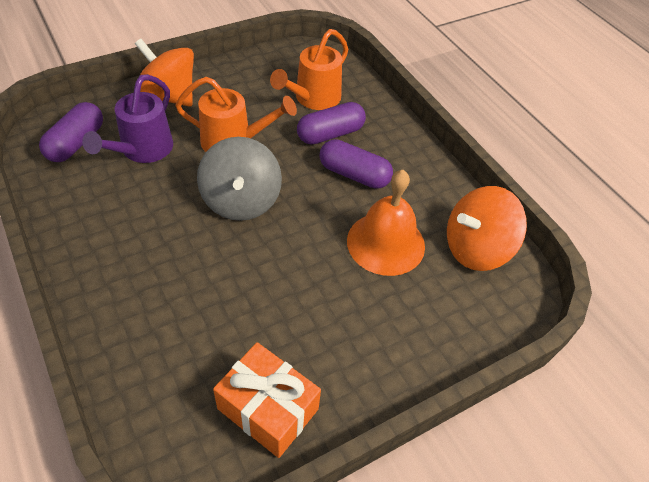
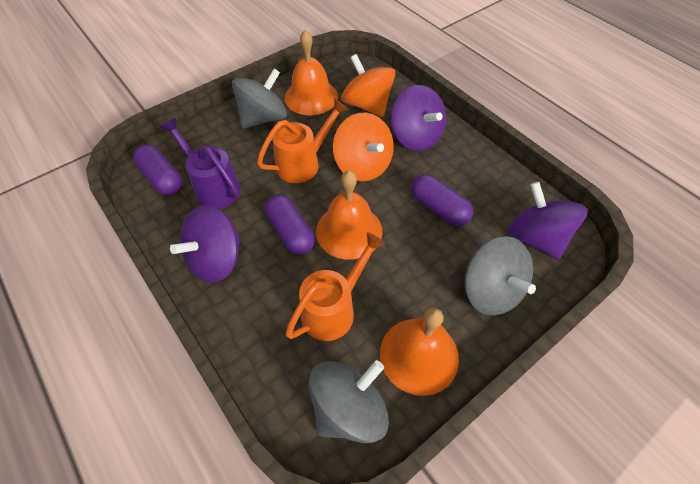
grey spinning top: [197,137,282,221] = 1 -> [232,68,287,129] [308,360,389,443] [465,236,536,316] = 3
orange bell: [347,170,425,276] = 1 -> [285,30,338,116] [316,170,383,260] [380,308,459,396] = 3
orange gift: [213,342,321,458] = 1 -> none = 0
purple spinning top: none = 0 -> [170,205,241,283] [391,85,446,151] [508,182,588,260] = 3

